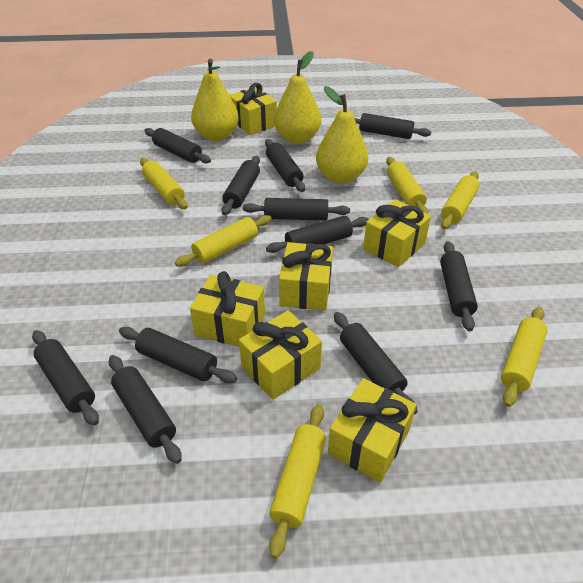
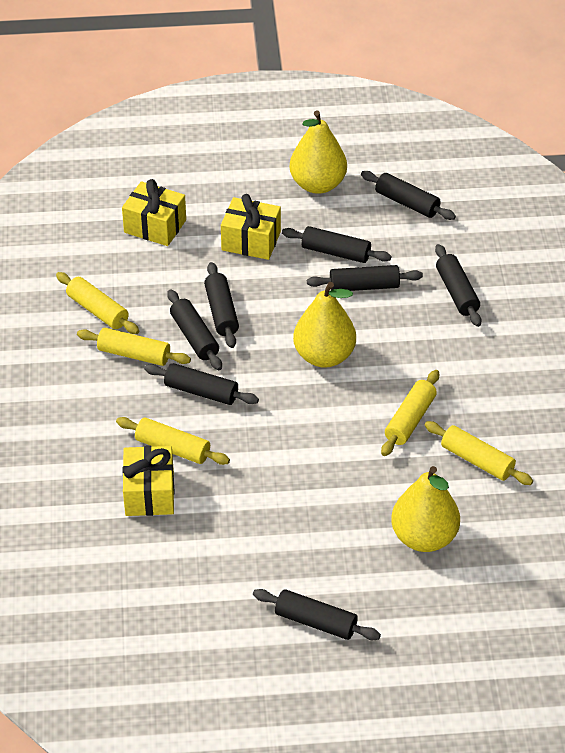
black rolling pin: [32,330,99,426] [109,355,182,464] [119,327,237,383] [144,128,211,163] [221,156,260,215] [243,198,350,221] [265,139,305,192] [266,216,369,253] [334,312,417,415] [354,113,431,139] [440,241,478,331] = 11 -> [144,363,259,405] [167,289,222,370] [204,262,239,348] [253,589,381,640] [282,226,391,263] [307,265,423,291] [361,171,456,220] [435,244,482,327] = 8
yellow gift: [190,271,265,347] [230,83,277,135] [239,310,322,400] [279,242,333,311] [328,378,416,483] [363,199,431,267] = 6 -> [122,179,186,246] [122,446,174,516] [221,194,281,260] = 3
yellow rolling pin: [140,158,188,209] [175,215,272,267] [269,404,326,558] [386,157,428,214] [441,172,479,229] [501,307,548,407] = 6 -> [56,272,139,334] [77,328,191,366] [116,417,230,465] [381,370,439,456] [425,421,533,485] = 5

